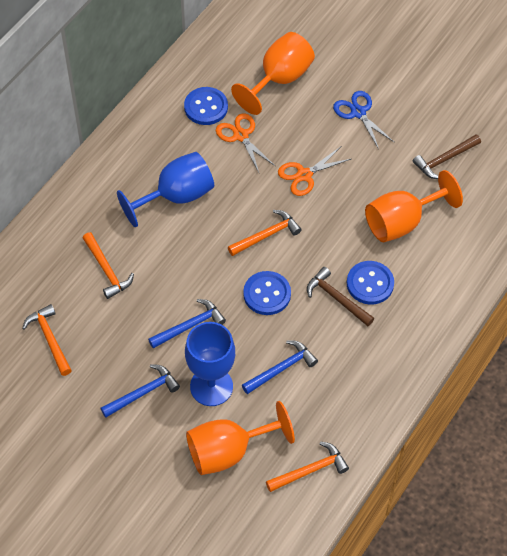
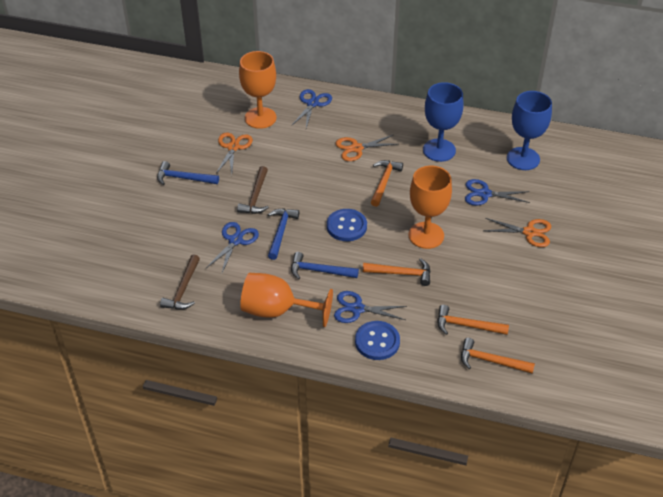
blue button: [184,87,228,125] [243,271,291,315] [347,261,394,305] = 3 -> [327,209,367,241] [355,321,400,360] = 2
blue scissors: [333,91,394,149] = 1 -> [206,222,259,273] [291,89,332,128] [334,291,407,323] [465,179,530,206] = 4
orange scissors: [216,113,275,173] [278,147,351,196] = 2 -> [216,133,253,174] [335,135,398,161] [483,218,551,247] = 3

